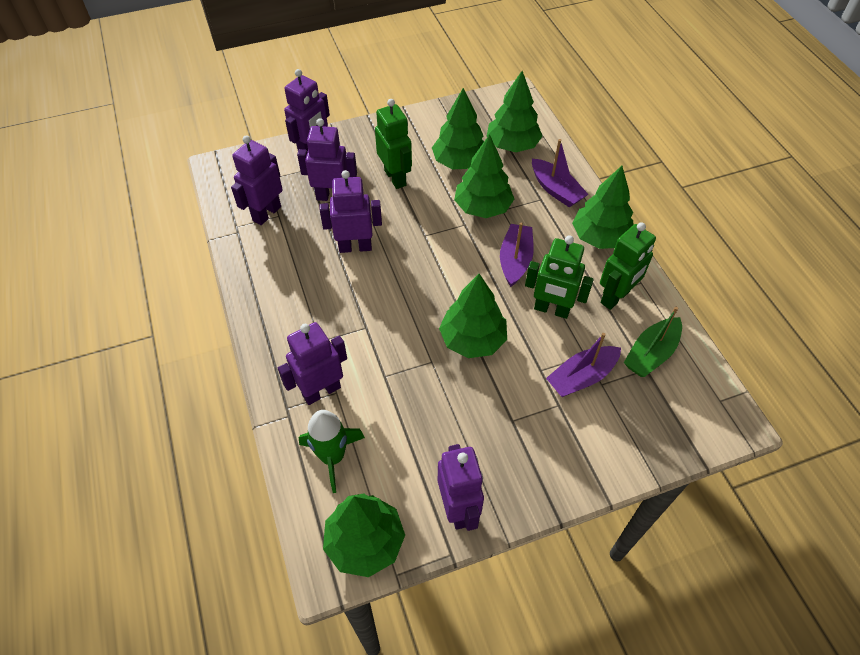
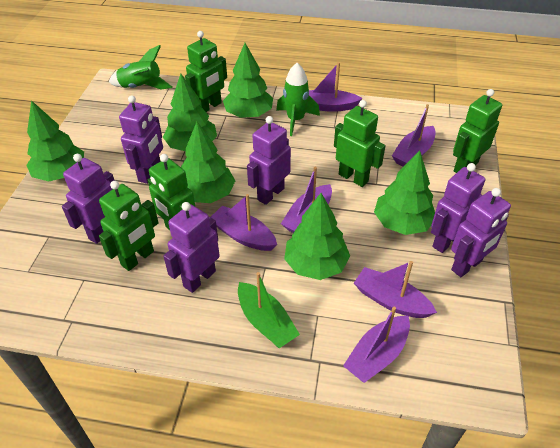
green robot: [375,99,412,189] [525,235,594,319] [600,222,656,310] = 3 -> [99,181,159,271] [148,154,196,230] [185,31,227,112] [334,100,386,187] [453,89,502,173] = 5
green rocket: [299,410,365,493] = 1 -> [109,45,172,89] [276,63,320,136] = 2
purple boat: [500,222,534,287] [532,139,589,207] [546,333,621,397] = 3 -> [211,194,277,251] [281,167,332,233] [309,62,363,112] [343,307,410,383] [354,261,437,318] [392,104,436,167] = 6

